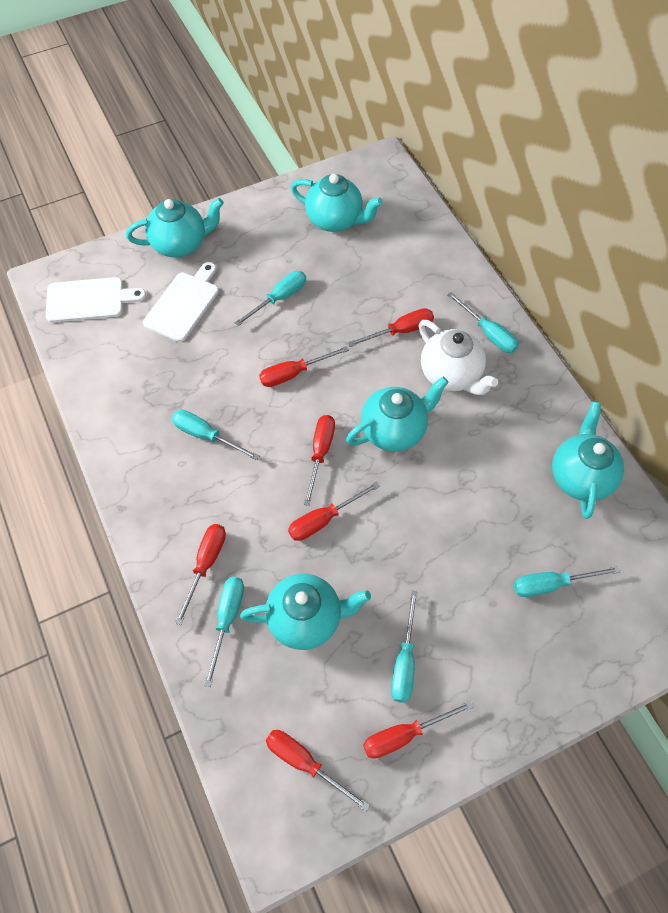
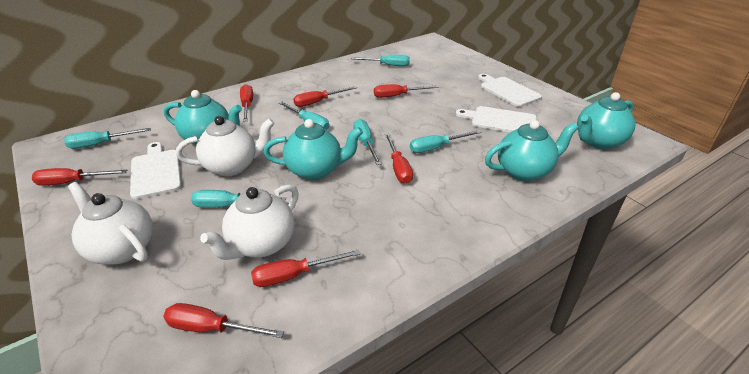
turquoise teapot: [126,198,224,257] [240,574,371,650] [291,174,383,232] [346,377,449,452] [552,402,624,519] = 5 -> [164,90,242,145] [263,119,363,180] [485,120,579,181] [577,92,635,149] = 4
white cutting board: [46,277,146,323] [143,262,219,342] = 2 -> [130,142,181,199] [456,106,537,132] [478,74,542,107] = 3
white teapot: [419,320,498,395] = 1 -> [68,182,153,265] [176,116,275,176] [200,184,299,260] = 3

